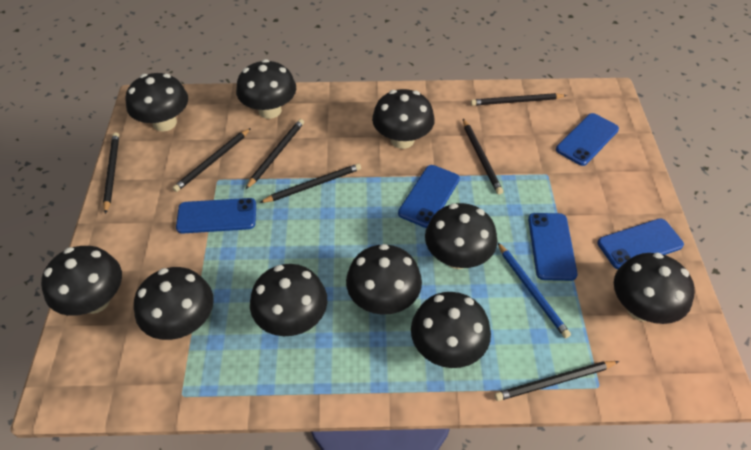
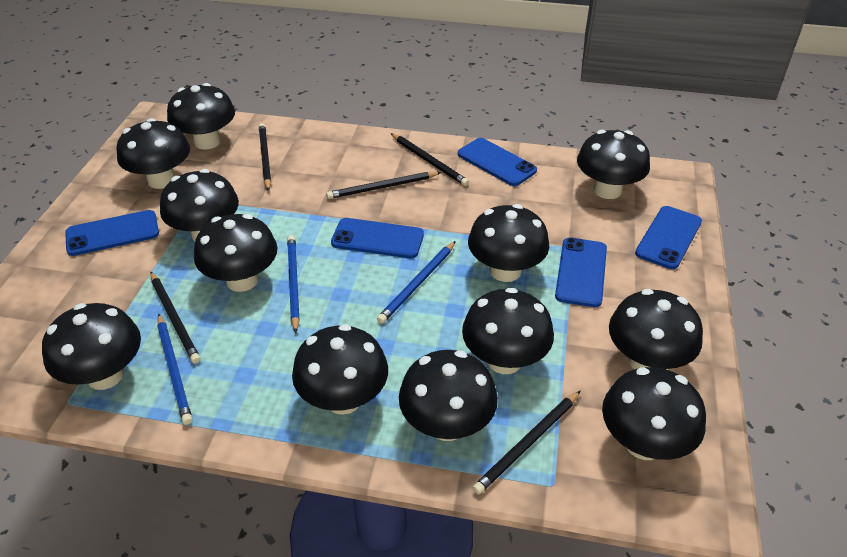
black mushroom: [41,246,122,316] [125,73,188,132] [134,267,214,340] [236,59,296,119] [250,264,327,336] [346,244,422,315] [372,89,435,149] [411,292,491,368] [425,203,497,269] [614,253,695,324] = 10 -> [42,303,141,390] [116,118,190,189] [160,169,239,241] [167,83,235,150] [194,214,277,292] [292,324,388,415] [399,350,498,441] [462,287,554,374] [468,204,549,282] [577,130,650,199] [602,367,706,460] [609,289,703,369] = 12
black pencil: [103,132,119,214] [172,128,251,192] [246,119,304,189] [259,163,361,203] [463,119,503,195] [471,93,567,106] [495,361,619,401] = 7 -> [150,272,201,364] [259,123,271,191] [326,172,441,199] [391,133,469,186] [472,391,580,494] = 5
blue pencil: [497,242,571,338] = 1 -> [157,314,192,425] [287,236,300,333] [377,241,456,324] = 3

